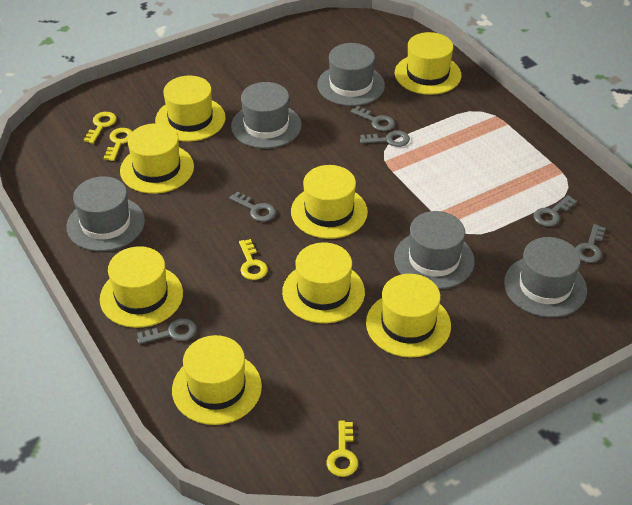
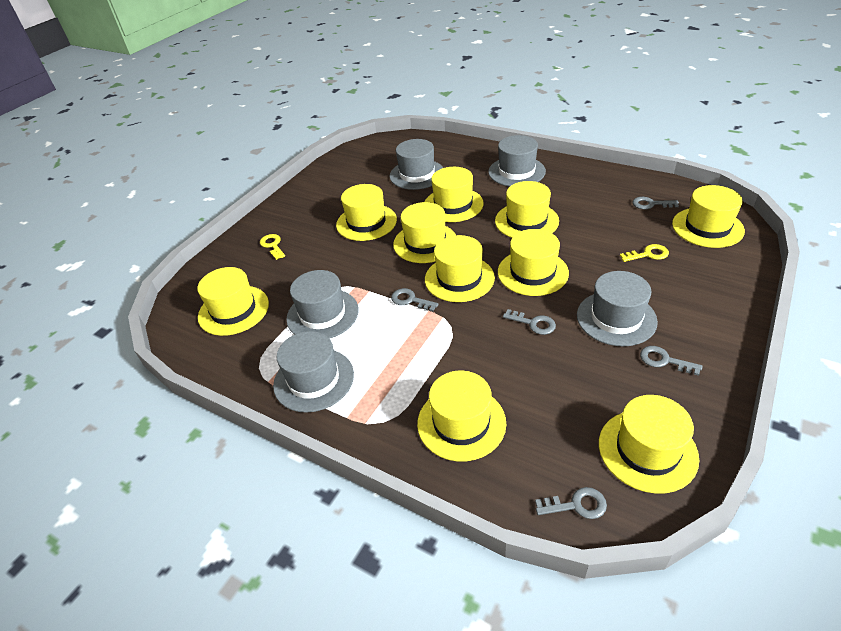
grey key: [137,318,197,344] [229,192,276,222] [351,106,395,131] [360,130,410,147] [534,195,577,227] [576,224,605,263] = 6 -> [391,288,439,311] [503,309,556,335] [535,487,607,519] [633,197,679,209] [640,346,702,376] = 5
yellow hat: [100,246,183,328] [120,123,194,194] [155,76,226,142] [172,335,262,425] [282,242,365,323] [291,165,368,239] [366,274,451,358] [395,32,461,95] = 8 -> [197,267,269,336] [336,184,397,241] [393,202,456,263] [417,371,506,461] [425,167,484,222] [425,235,495,302] [495,181,559,238] [498,229,569,296] [599,395,699,494] [672,185,745,248] = 10
yellow key: [84,112,116,144] [104,128,132,161] [239,239,268,280] [327,421,358,477] = 4 -> [260,234,285,260] [620,244,669,262] = 2

